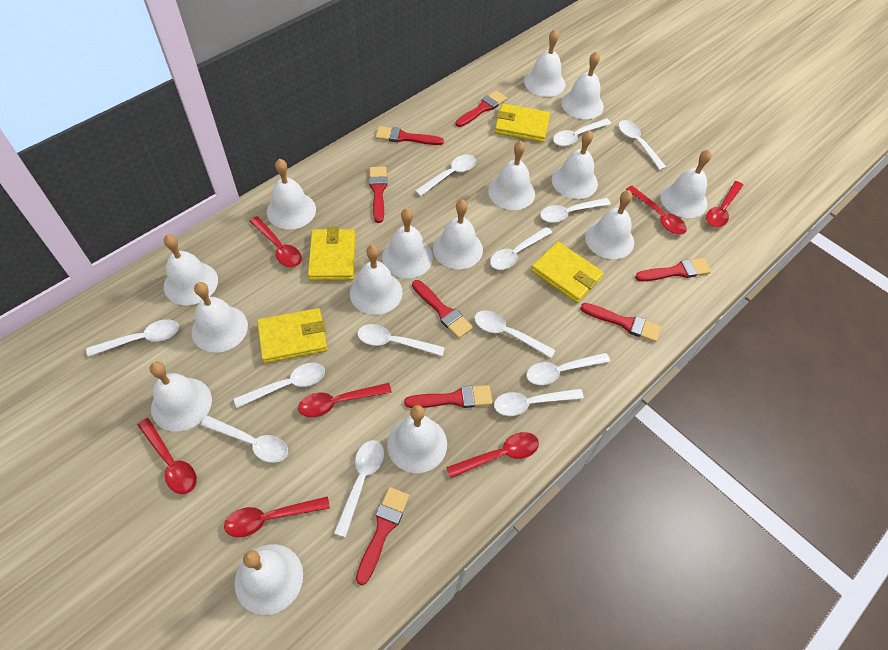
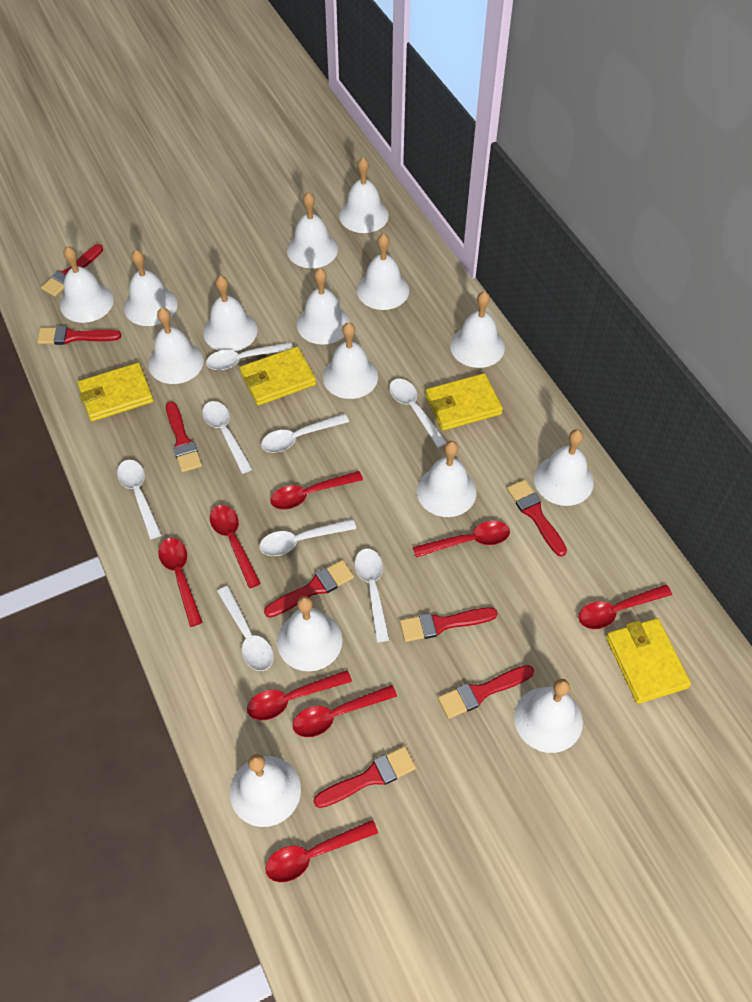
red spoon: [138,418,197,494] [224,496,330,537] [250,216,302,267] [298,383,392,417] [446,432,539,478] [626,186,687,235] [706,181,743,227] = 7 -> [158,538,203,627] [210,505,261,588] [247,670,352,720] [265,820,378,882] [270,471,363,509] [293,685,397,737] [413,521,510,557] [578,584,672,629] = 8
white spoon: [86,319,179,357] [201,415,288,463] [234,363,325,408] [334,440,384,537] [357,324,445,356] [415,154,476,196] [474,310,555,358] [490,227,552,270] [494,388,584,416] [526,353,610,385] [540,198,611,223] [553,118,611,146] [619,120,667,170] = 13 -> [117,460,162,539] [202,401,252,474] [206,342,293,370] [217,586,274,671] [259,519,356,556] [261,414,349,453] [355,549,390,642] [389,379,447,448] = 8

